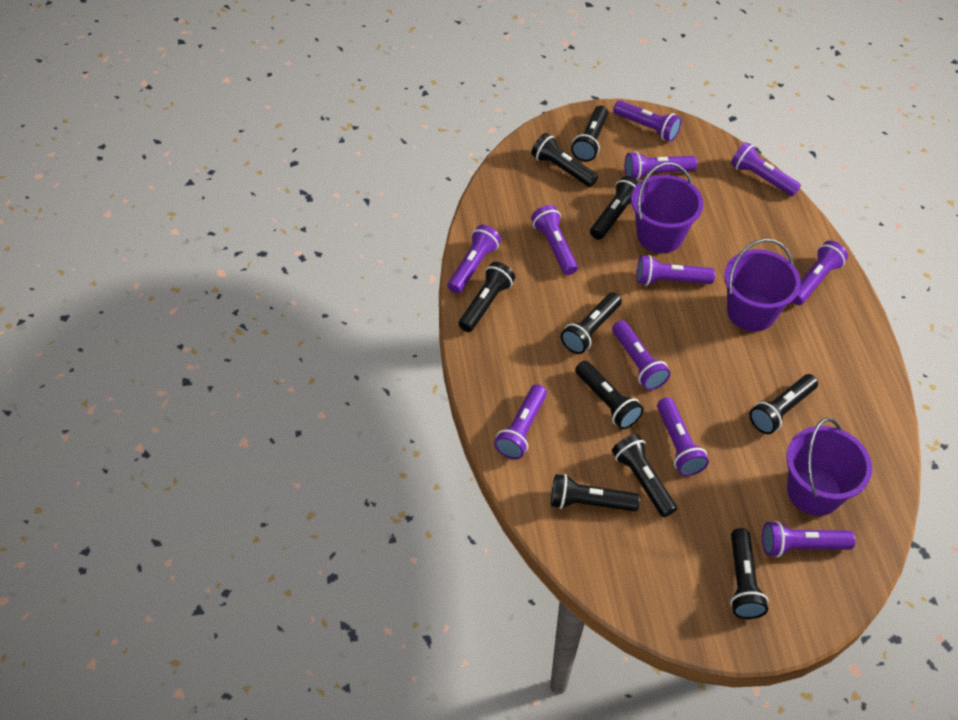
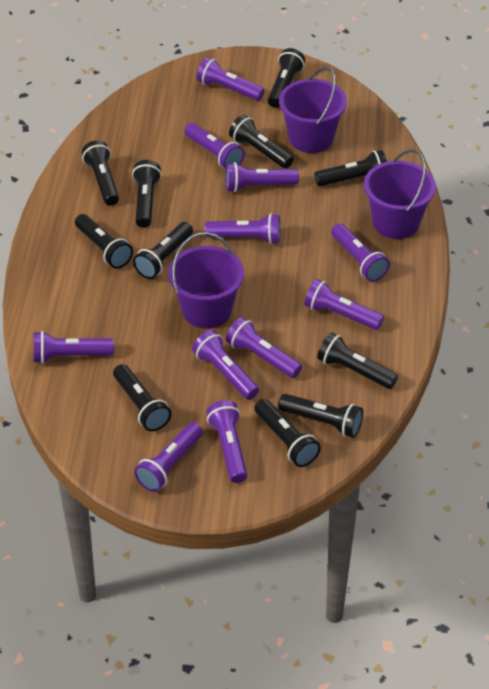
black flashlight: [459,262,515,332] [531,133,598,187] [551,474,640,512] [561,292,622,354] [571,106,608,161] [575,361,644,429] [590,176,639,240] [612,434,677,517] [730,528,769,619] [750,374,818,434] = 10 -> [75,214,133,269] [82,140,119,206] [113,364,171,431] [132,160,162,228] [133,222,193,279] [229,115,293,169] [254,399,321,467] [268,48,305,108] [278,394,363,438] [314,150,387,187] [317,332,398,389] = 11

